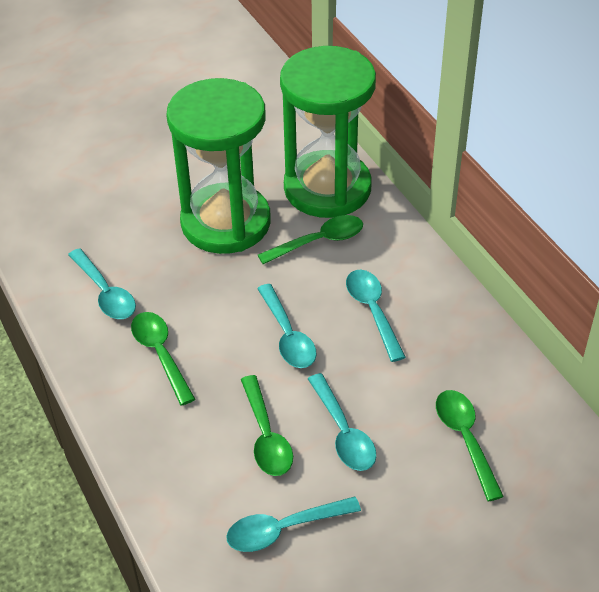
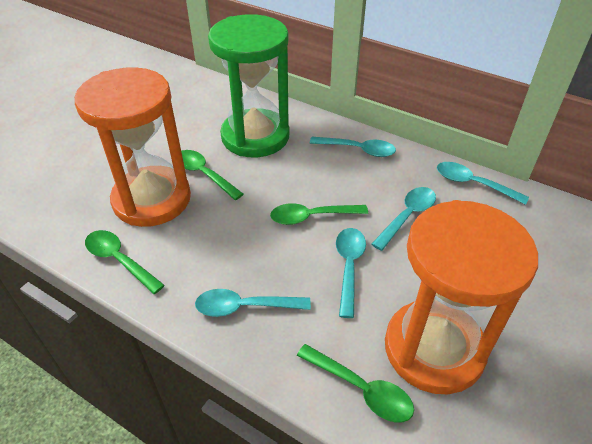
green hourglass: [166,78,271,254] [280,46,376,218] = 2 -> [208,14,290,158] = 1
orange hourglass: none = 0 -> [75,67,191,227] [385,200,538,394] = 2

